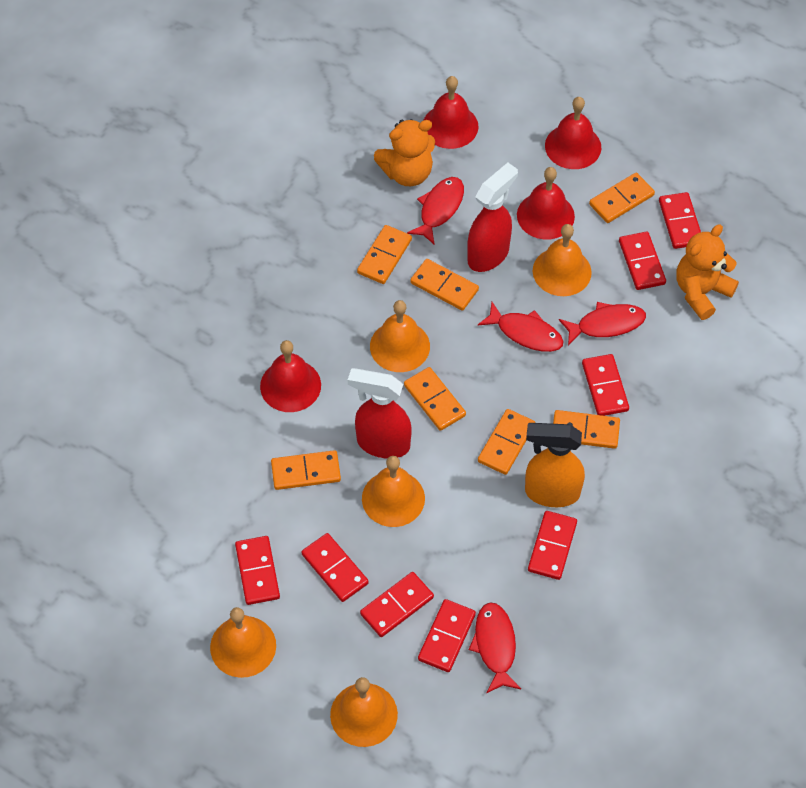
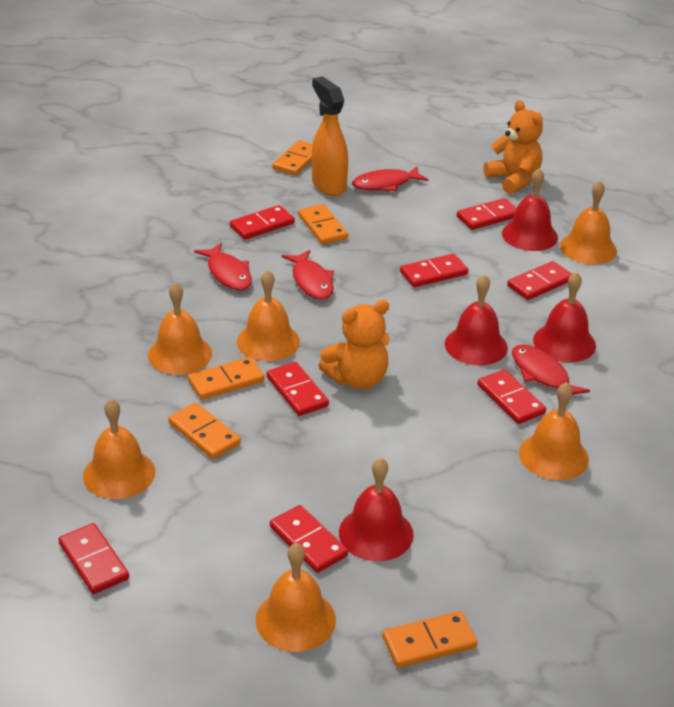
orange bell: [210,607,276,678] [330,677,398,747] [362,456,425,527] [370,300,430,372] [533,224,592,296] = 5 -> [83,399,155,499] [148,282,212,375] [237,270,300,361] [256,543,336,652] [519,382,589,480] [560,181,617,264] = 6
orange domino: [271,450,341,490] [357,225,412,284] [404,367,466,431] [410,259,479,311] [478,409,535,475] [553,410,620,449] [589,173,655,223] = 7 -> [168,403,241,459] [188,357,265,400] [272,140,312,175] [298,204,348,244] [383,611,477,668] = 5
red spray bottle: [348,368,412,459] [467,163,518,272] = 2 -> none = 0

